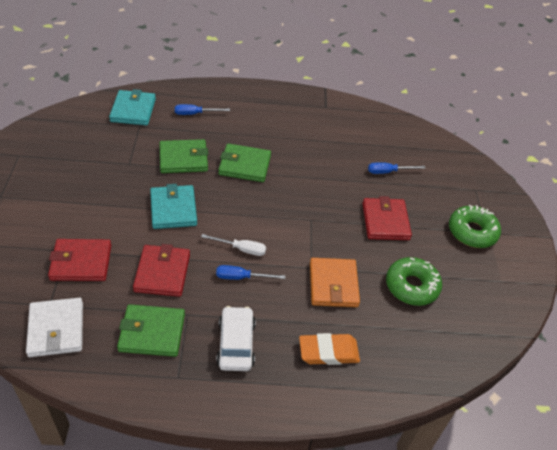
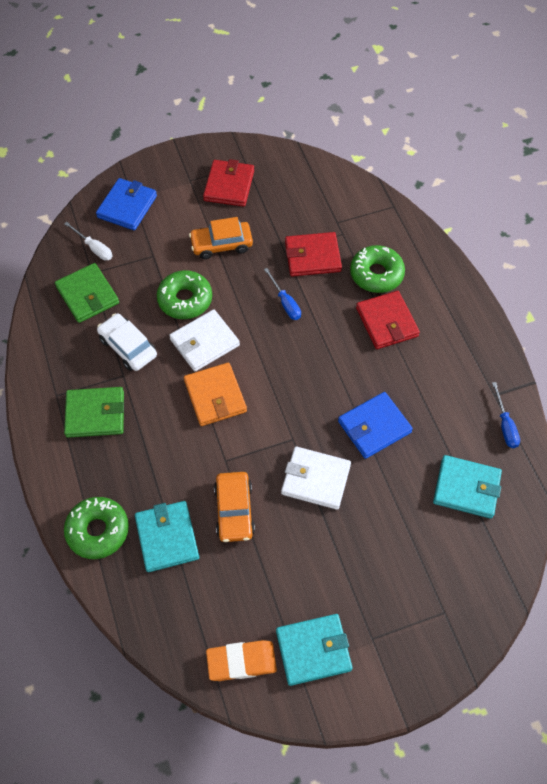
blue screwdriver: [175,104,230,115] [216,265,285,280] [368,162,425,174] = 3 -> [264,268,301,320] [492,382,520,448] = 2
blue wallet: none = 0 -> [96,178,157,230] [338,392,413,459] = 2
green donut: [386,257,442,306] [449,205,501,248] = 2 -> [64,497,129,559] [157,270,212,319] [350,245,405,293] = 3
green wallet: [117,304,185,357] [159,139,208,173] [218,144,271,182] = 3 -> [55,263,119,323] [64,387,124,438] = 2
orange car: none = 0 -> [189,217,253,259] [214,472,255,542] = 2
turquoise wallet: [109,89,156,126] [150,184,197,229] = 2 -> [135,501,199,572] [276,614,353,686] [433,455,502,519] = 3
white wallet: [26,298,83,357] = 1 -> [169,309,240,371] [281,447,351,510] = 2

